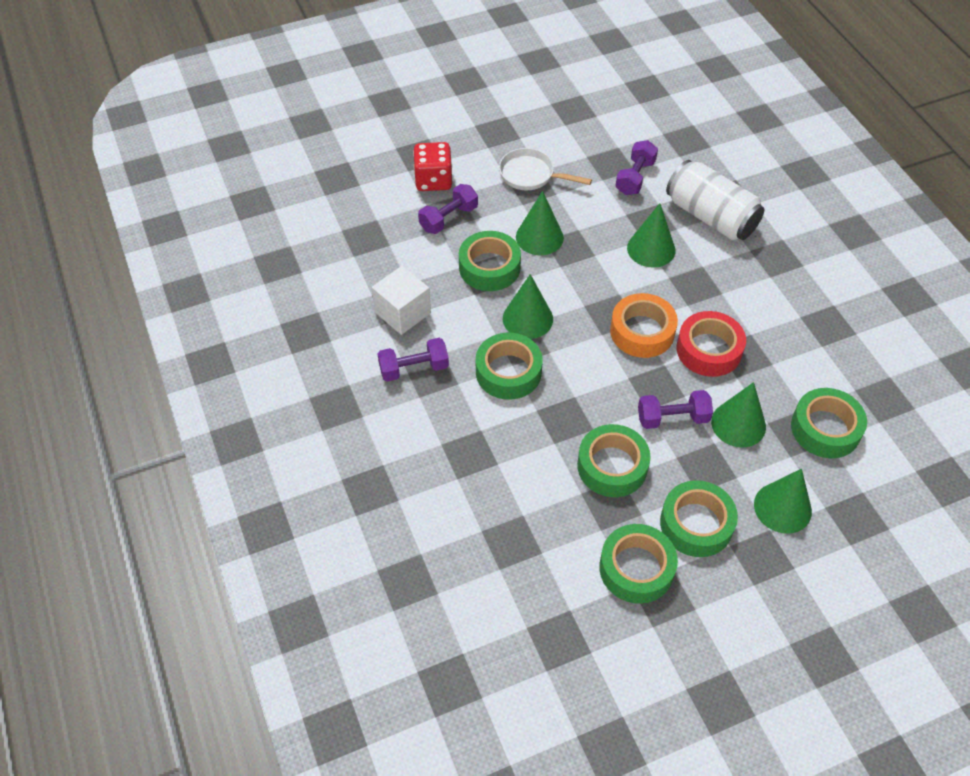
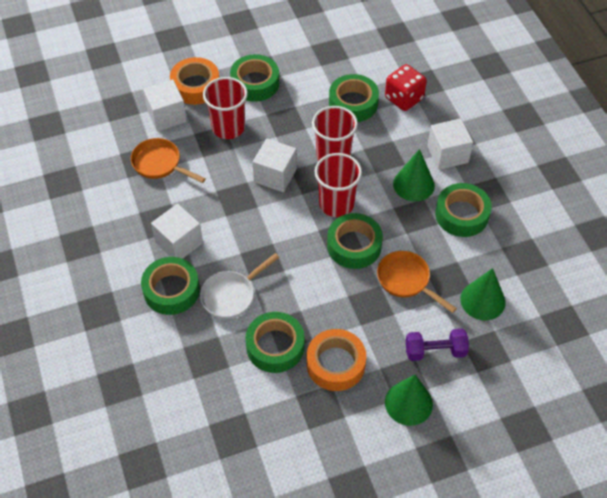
green cone: [503,274,553,339] [516,191,564,255] [627,203,675,268] [711,382,766,448] [754,469,812,534] = 5 -> [385,375,433,426] [393,149,435,201] [460,268,506,320] = 3
orange pan: none = 0 -> [131,138,206,183] [377,251,457,313] = 2
orange tape: [610,293,678,358] = 1 -> [170,57,219,105] [307,329,366,391] = 2
purple dumbbell: [377,338,449,382] [418,184,478,234] [616,140,658,195] [638,390,713,429] = 4 -> [406,329,469,361] = 1
red cup: none = 0 -> [203,77,248,139] [312,106,358,161] [315,153,362,217] = 3
red tape: [677,311,746,377] = 1 -> none = 0
white can: [666,160,764,240] = 1 -> none = 0
white cube: [372,266,431,335] = 1 -> [143,80,187,131] [151,204,203,259] [252,138,297,192] [427,118,473,170] = 4

